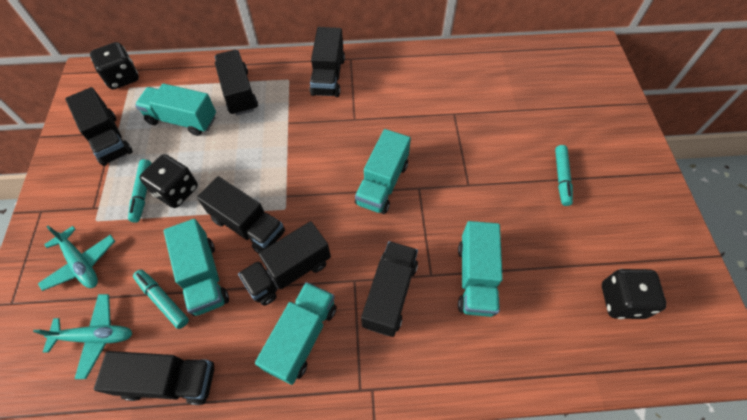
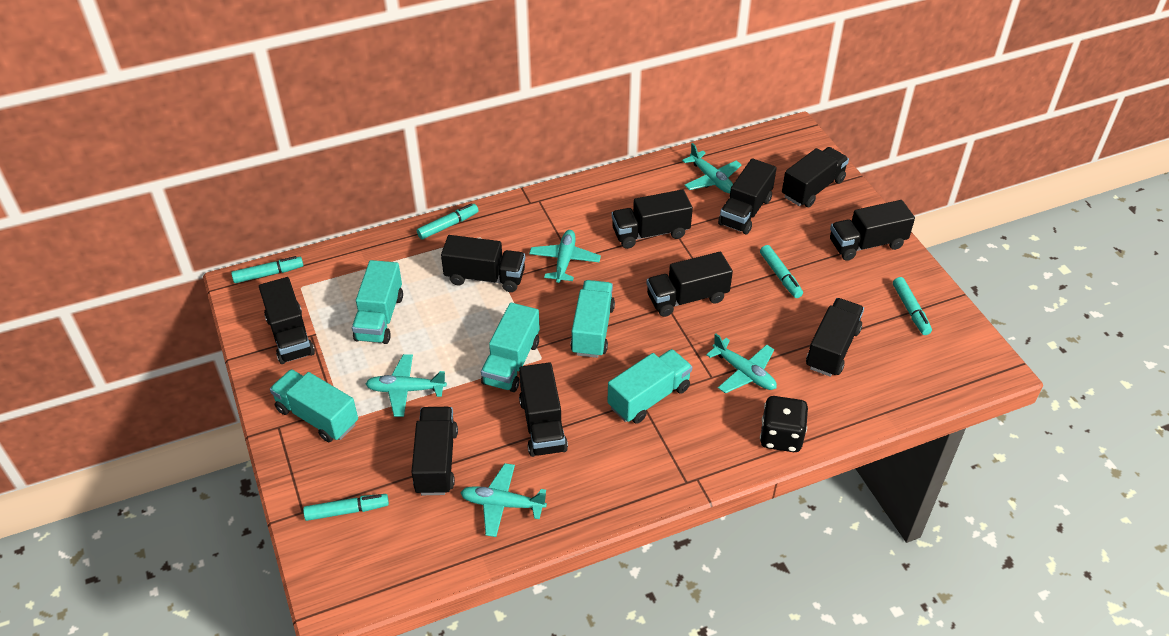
black dice: [90,42,139,89] [140,154,198,208] [602,269,667,319] = 3 -> [760,396,808,452] = 1
black truck: [65,87,133,166] [94,351,214,405] [197,176,285,254] [215,50,258,116] [238,221,331,306] [310,27,345,97] [361,241,418,337] = 7 -> [259,277,315,364] [411,407,458,495] [441,235,525,292] [519,362,568,457] [611,190,693,249] [646,252,733,317] [718,158,777,234] [782,147,849,207] [806,298,864,377] [830,200,915,261] = 10
turquoise marker: [128,159,152,223] [133,270,189,329] [555,145,573,206] = 3 -> [231,256,303,283] [303,494,389,521] [417,203,479,239] [760,245,803,298] [893,277,932,335] = 5
turquoise plane: [33,294,132,379] [38,226,115,291] = 2 -> [366,354,447,417] [460,463,547,537] [529,230,601,283] [682,143,741,193] [706,334,777,393] = 5

